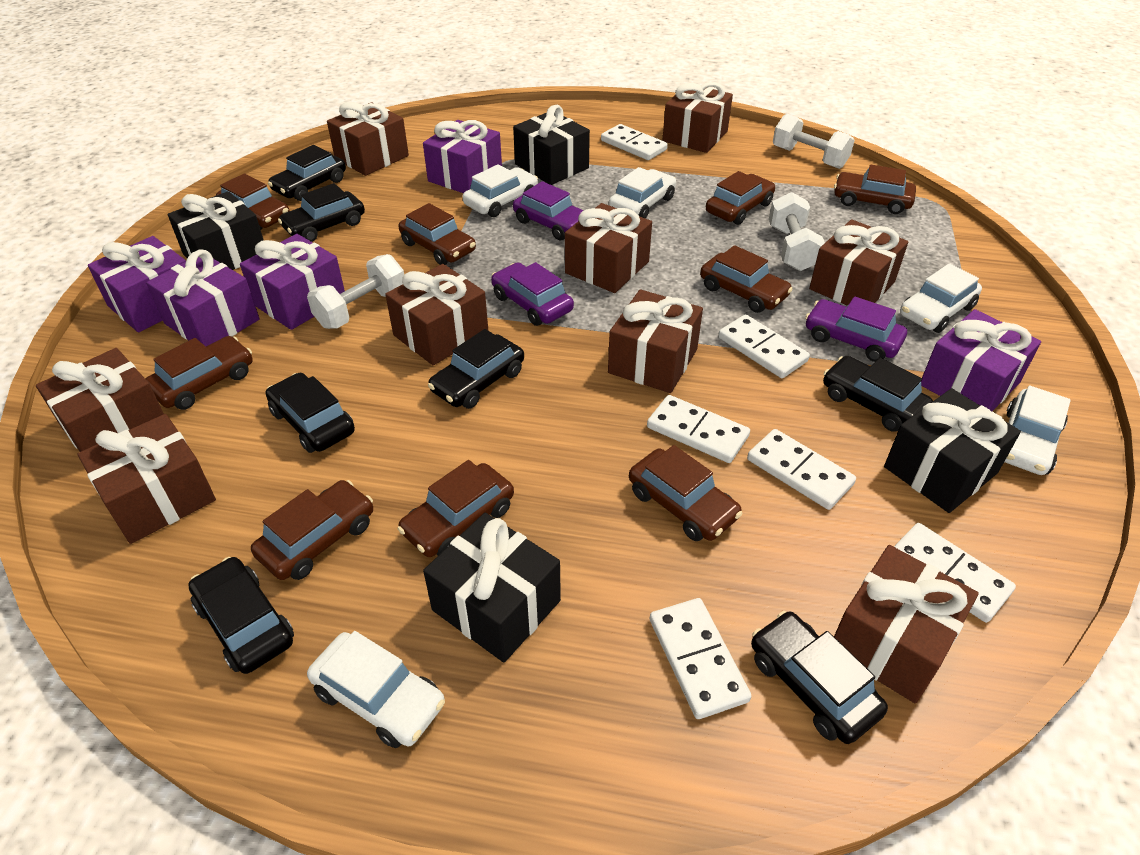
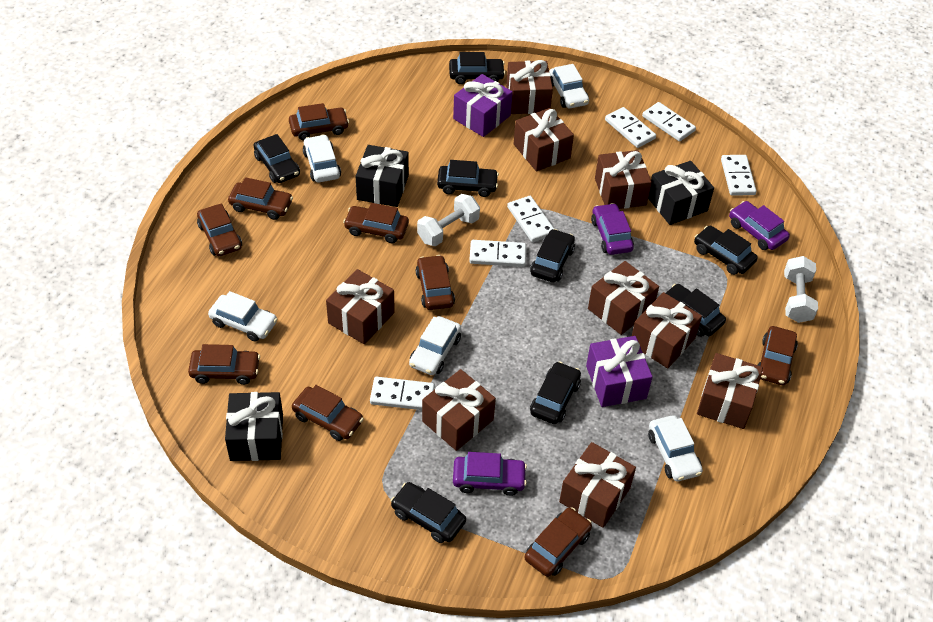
black car: [188,557,294,674] [266,373,355,453] [268,145,346,201] [278,183,365,242] [428,329,524,409] [751,611,888,744] [823,356,933,432] = 7 -> [253,134,300,183] [391,482,466,543] [437,160,499,197] [449,52,505,84] [530,229,575,283] [530,361,581,424] [666,284,726,337] [694,226,758,275] = 8
black gift: [168,191,264,270] [423,513,561,663] [513,105,590,185] [884,388,1021,513] = 4 -> [225,392,283,461] [356,145,409,207] [648,161,714,225] = 3
purple gift: [88,236,186,332] [146,250,260,347] [240,234,345,330] [423,120,502,193] [921,309,1041,411] = 5 -> [453,74,513,137] [586,336,653,407] = 2
white dumbbell: [307,254,404,329] [769,192,825,271] [773,114,855,169] = 3 -> [417,194,480,246] [784,256,818,323] = 2

